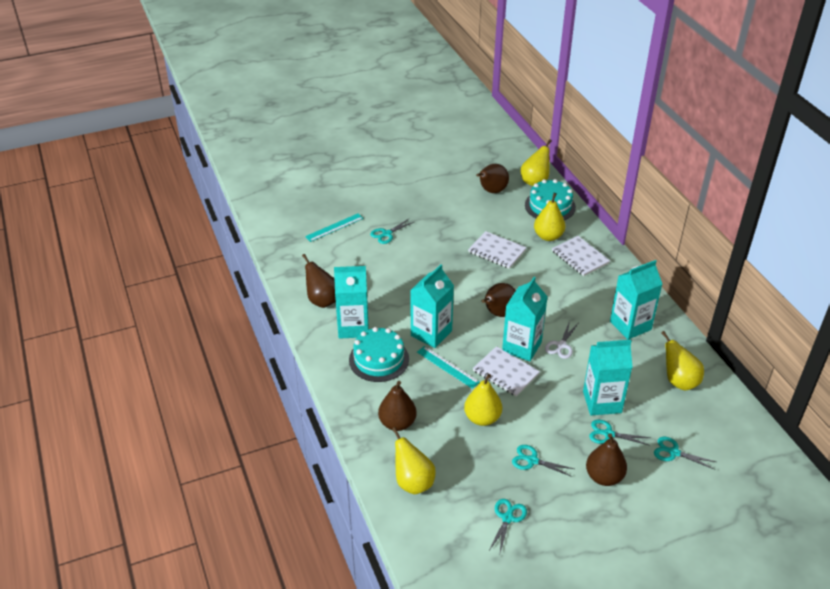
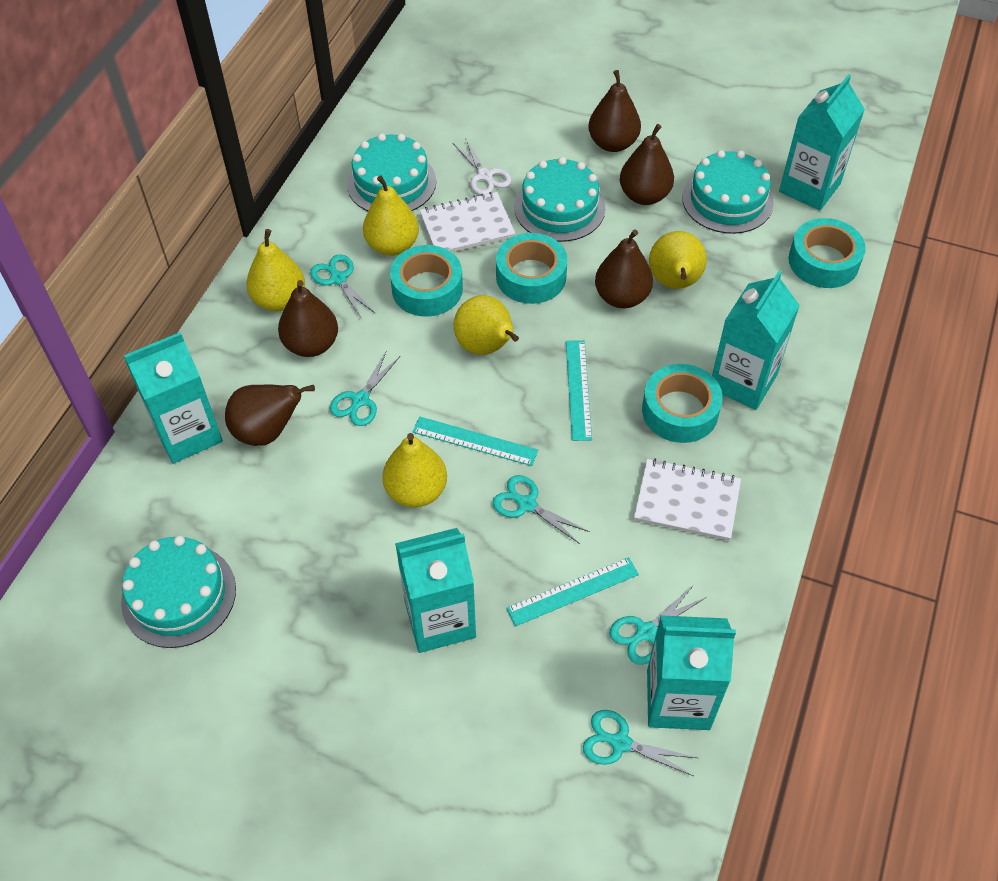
turquoise cake: [349,327,409,382] [525,179,576,220] = 2 -> [121,536,236,648] [347,133,436,211] [514,157,605,242] [682,150,774,234] = 4
turquoise ruler: [305,213,364,242] [417,346,480,389] = 2 -> [413,417,538,466] [506,557,639,626] [566,340,592,441] = 3
turquoise tape: none = 0 -> [390,245,463,317] [496,233,568,304] [642,364,723,443] [789,218,866,288] = 4
white notebook: [468,231,527,269] [473,346,540,396] [552,236,610,276] = 3 -> [420,192,515,252] [634,459,741,541] = 2

